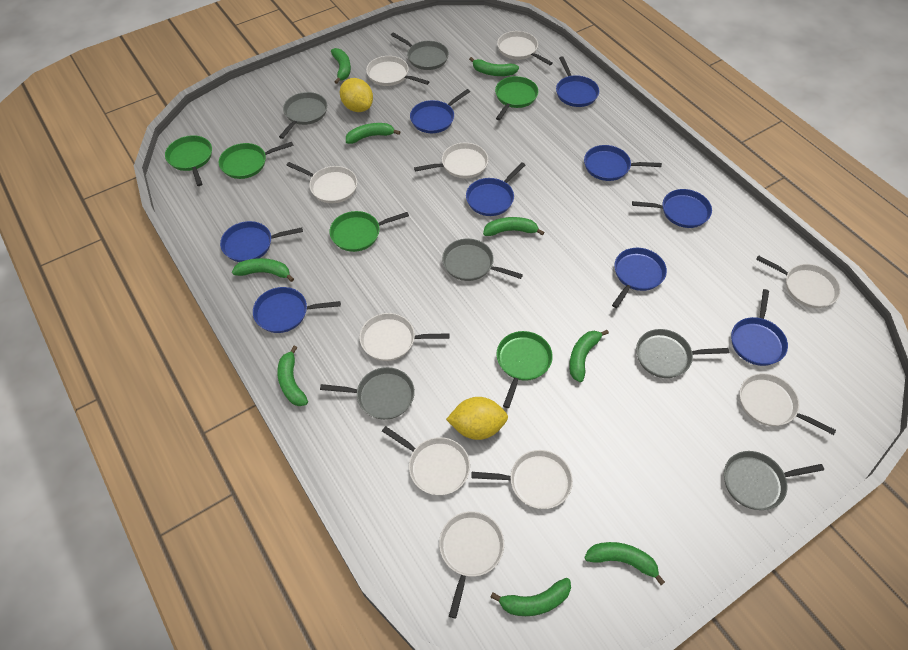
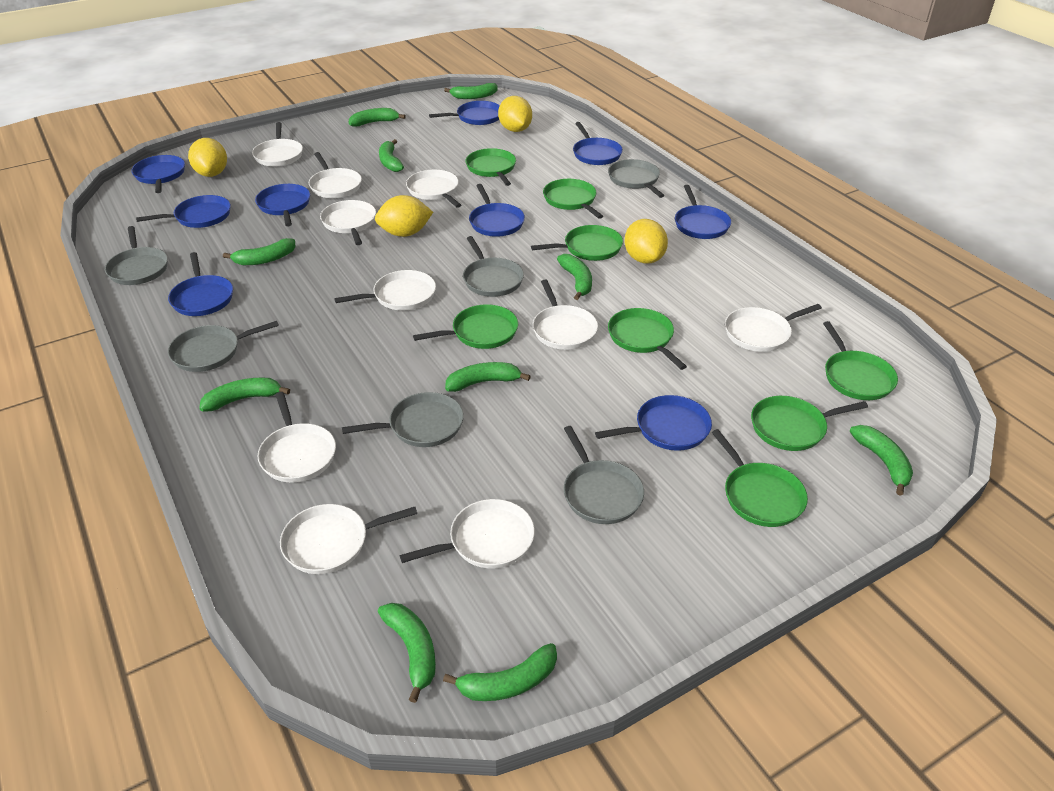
green banana: [232,258,294,282] [277,346,308,406] [331,48,351,84] [346,123,400,144] [469,57,519,76] [483,217,545,236] [490,578,571,616] [569,330,609,382] [584,542,665,585] = 9 -> [199,378,290,412] [223,238,295,265] [349,108,406,126] [378,603,436,703] [379,139,404,172] [443,643,557,701] [444,83,498,99] [445,362,531,392] [557,254,592,300] [849,425,913,496] = 10
green pan: [165,135,212,186] [219,142,294,179] [329,211,409,252] [495,76,539,120] [497,331,553,408] = 5 -> [413,304,518,349] [466,148,516,186] [531,225,623,261] [543,179,603,219] [608,308,687,370] [711,429,808,527] [751,396,868,451] [823,321,898,400] = 8
yellow lemon: [340,78,373,112] [446,397,508,440] = 2 -> [188,138,227,177] [375,195,433,237] [498,96,532,132] [625,219,668,264] = 4

